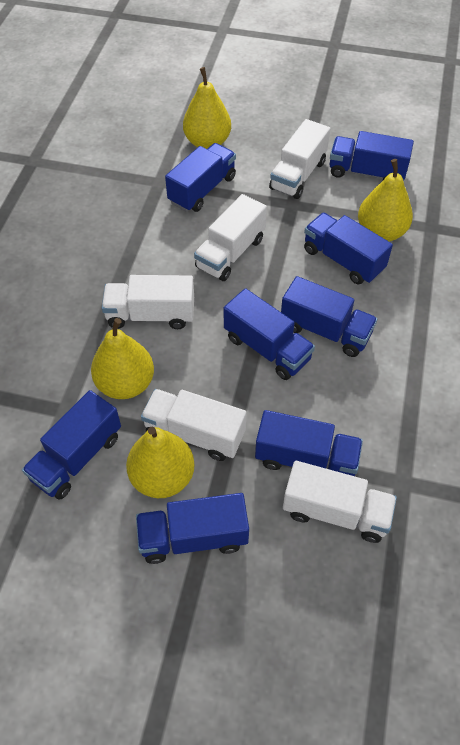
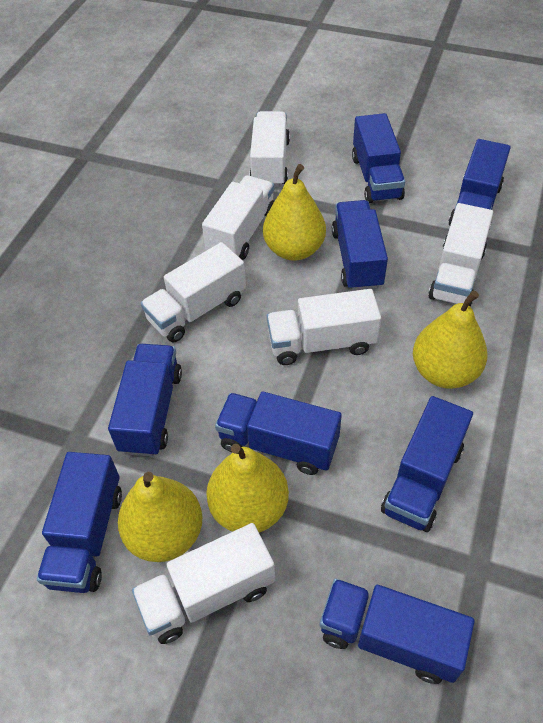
white truck: [102,275,194,329] [141,389,246,461] [194,194,267,281] [269,119,330,199] [283,461,397,543] = 5 -> [132,523,275,644] [140,242,246,342] [202,175,274,260] [249,111,290,187] [267,289,381,365] [428,203,493,306] = 6

